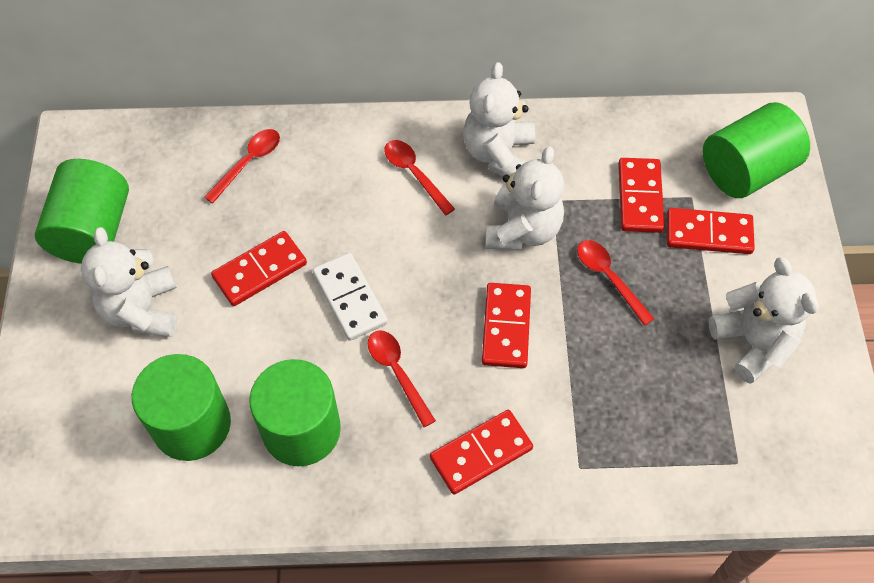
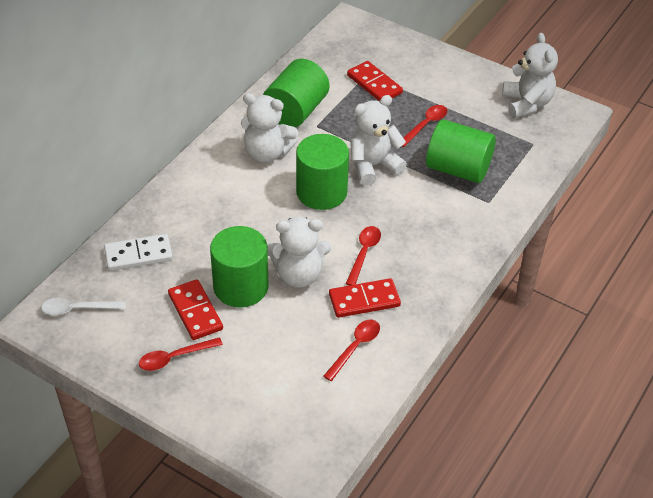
red domino: [211,231,307,306] [430,410,533,495] [482,283,531,368] [618,158,665,233] [667,208,755,254] = 5 -> [168,279,223,340] [329,278,401,318] [347,61,403,102] = 3
white spoon: none = 0 -> [41,298,126,315] = 1

